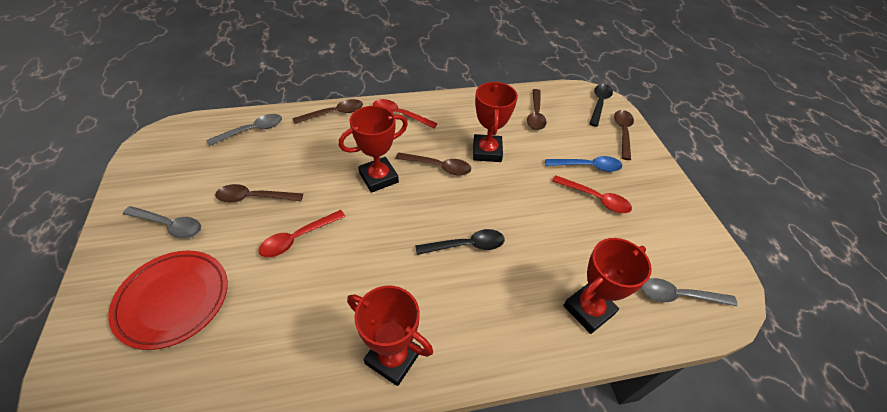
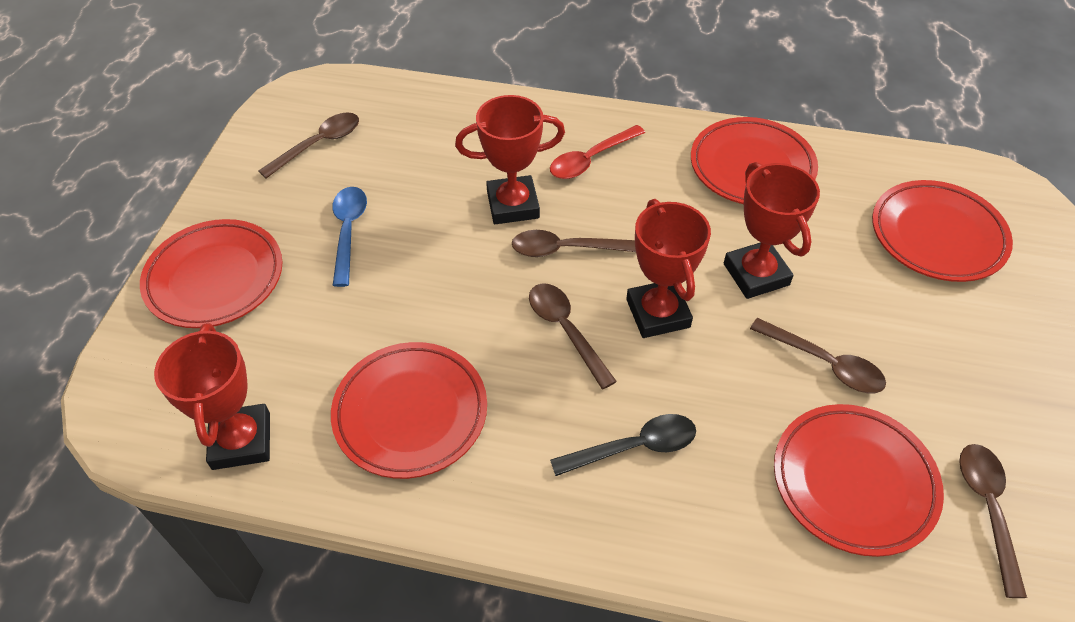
black spoon: [415,229,505,255] [589,84,613,127] = 2 -> [550,414,696,476] = 1
grey spoon: [123,206,201,238] [206,114,282,146] [641,278,738,306] = 3 -> none = 0
red plate: [108,251,228,350] = 1 -> [140,219,283,328] [331,342,487,479] [691,117,818,204] [774,404,944,557] [872,180,1013,282] = 5
red spoon: [258,210,345,257] [373,99,438,129] [552,175,632,213] = 3 -> [550,125,645,179] = 1

